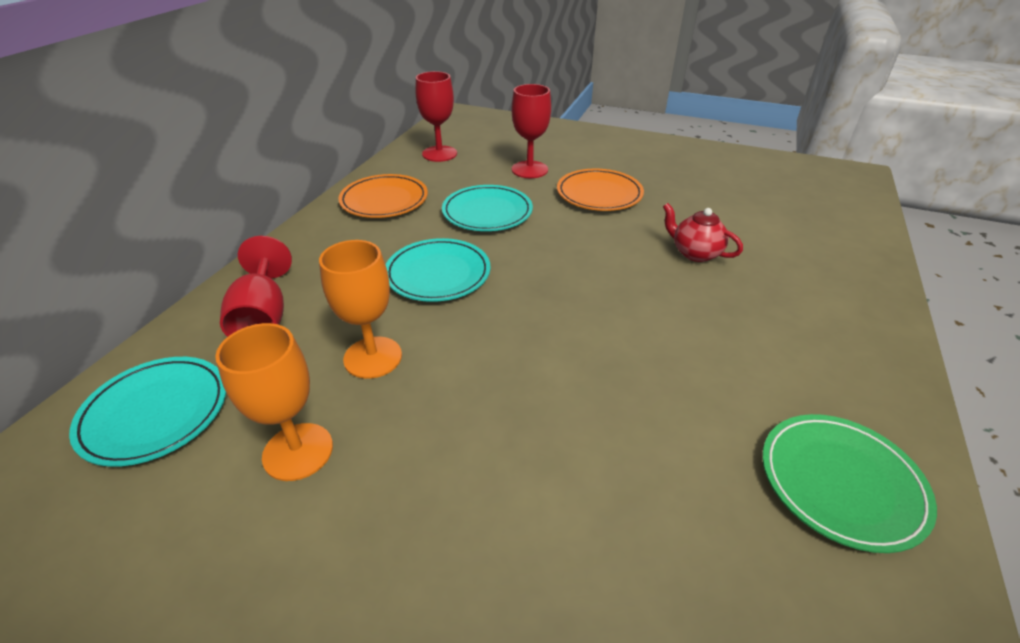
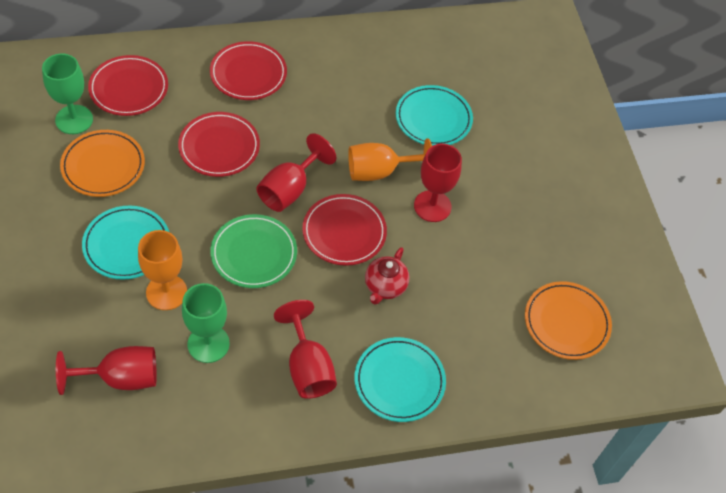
green goblet: none = 0 -> [42,54,93,134] [182,283,230,363] = 2
red goblet: [220,236,292,337] [416,71,457,162] [512,84,551,178] = 3 -> [56,346,157,395] [256,133,336,212] [274,300,337,399] [414,144,462,222] = 4
red plate: none = 0 -> [88,55,168,116] [178,112,260,177] [210,41,287,100] [302,194,387,266] = 4

